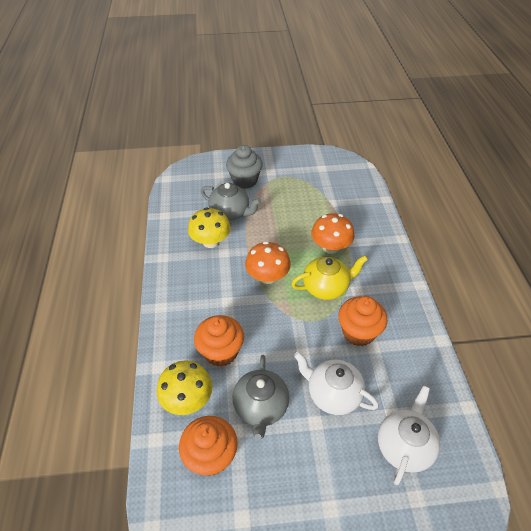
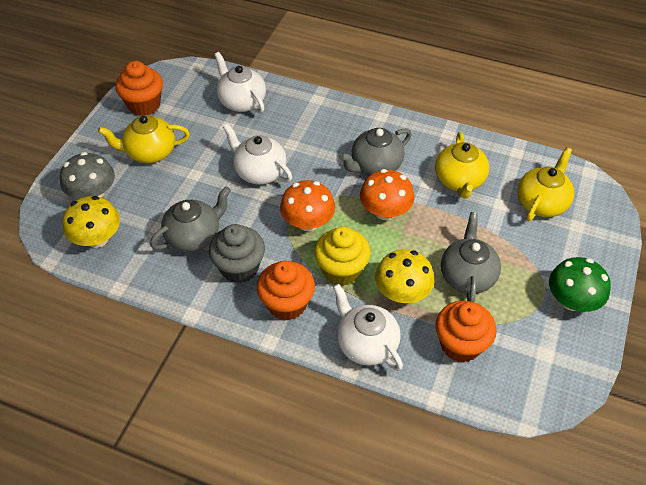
green mushroom: none = 0 -> [549,257,611,312] = 1
grey mushroom: none = 0 -> [60,152,115,199] = 1
grey teapot: [201,183,261,221] [233,355,289,440] = 2 -> [150,186,231,252] [339,128,412,175] [441,212,501,302] = 3
white teapot: [294,352,379,415] [378,385,440,485] = 2 -> [214,52,266,113] [223,123,292,185] [333,284,403,371] = 3
yellow cupcake: none = 0 -> [314,227,371,286] = 1
yellow teapot: [291,255,368,300] = 1 -> [98,115,190,163] [435,132,489,198] [517,147,574,221] = 3

